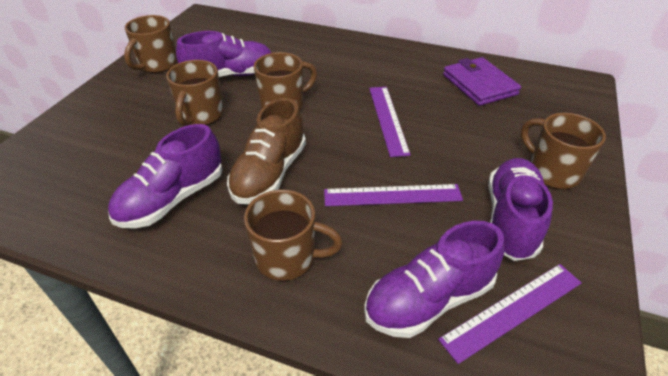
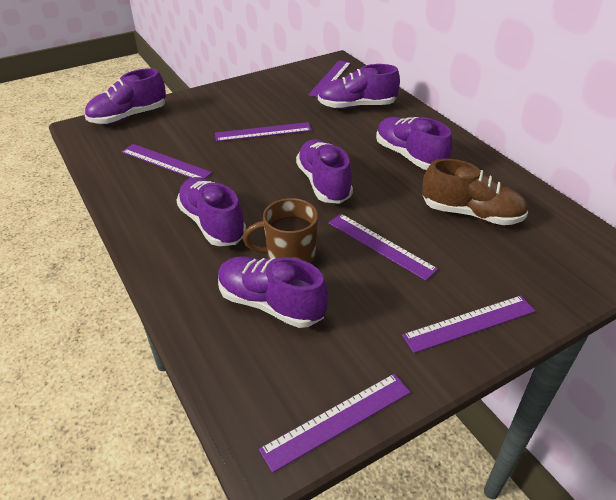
brown mug: [124,15,177,73] [166,60,223,126] [244,190,343,281] [254,52,317,110] [521,113,606,189] = 5 -> [243,198,318,264] = 1
purple ruler: [324,184,463,206] [369,87,411,157] [438,264,582,364] = 3 -> [122,144,212,179] [215,122,312,142] [259,374,411,473] [308,60,351,97] [328,214,438,281] [402,296,535,353] = 6
purple shoe: [108,124,223,228] [176,31,271,77] [364,221,505,338] [488,158,553,261] = 4 -> [85,68,166,124] [176,177,246,246] [218,256,329,328] [296,139,353,204] [318,64,400,109] [376,117,452,170] = 6
purple wallet: [443,57,521,106] = 1 -> none = 0

